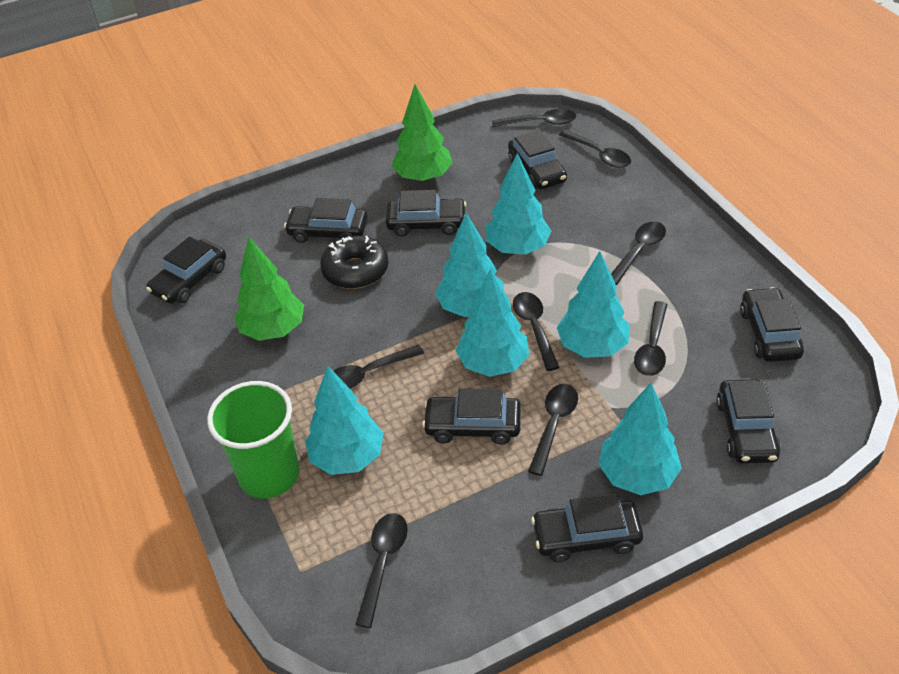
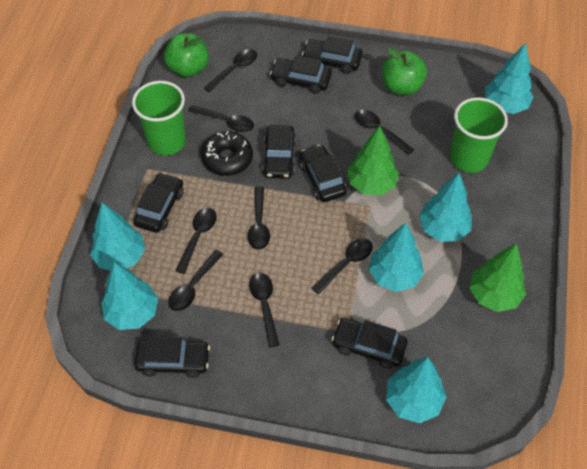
black car: [146,236,226,304] [284,198,368,243] [386,190,466,237] [422,388,521,445] [508,130,567,189] [531,494,643,562] [716,379,781,463] [740,287,804,362] = 8 -> [133,172,184,233] [134,336,210,378] [262,125,296,179] [270,55,332,94] [300,145,347,202] [302,36,363,74] [332,318,408,369] = 7
green apple: none = 0 -> [164,33,209,77] [382,47,427,95] = 2
green cup: [207,381,300,498] = 1 -> [132,81,186,156] [450,97,508,173] = 2

